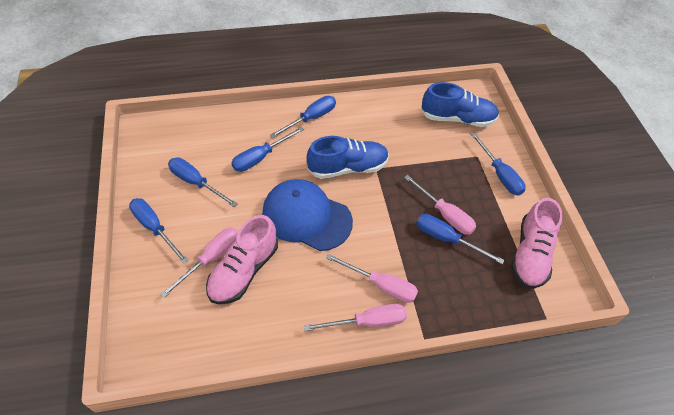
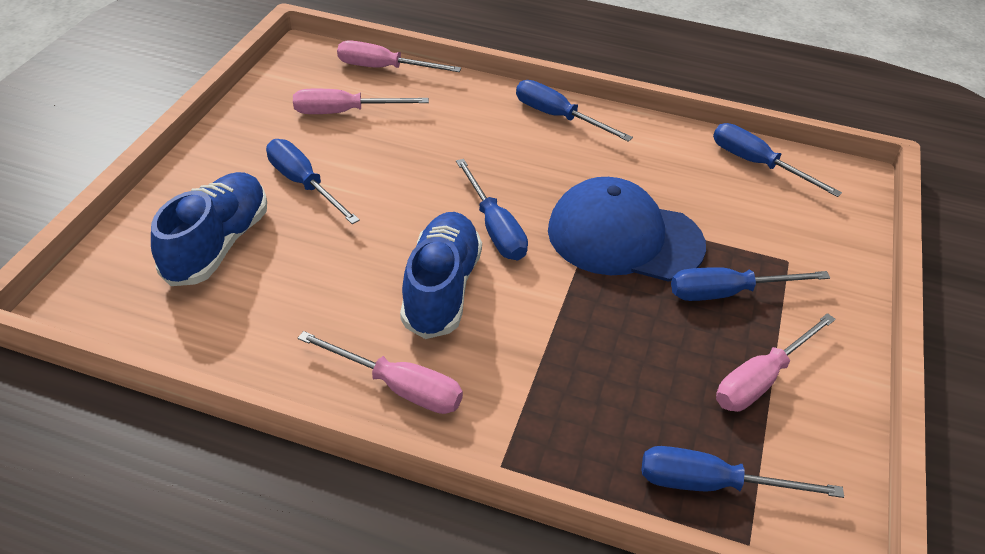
pink shoe: [206,215,278,304] [511,198,563,289] = 2 -> none = 0

